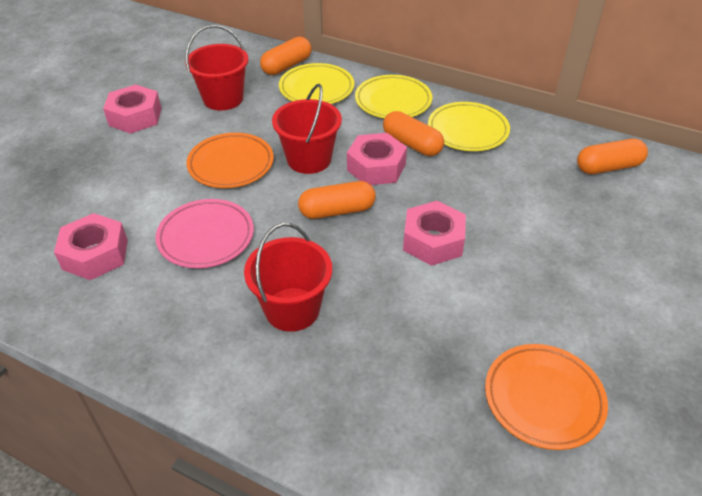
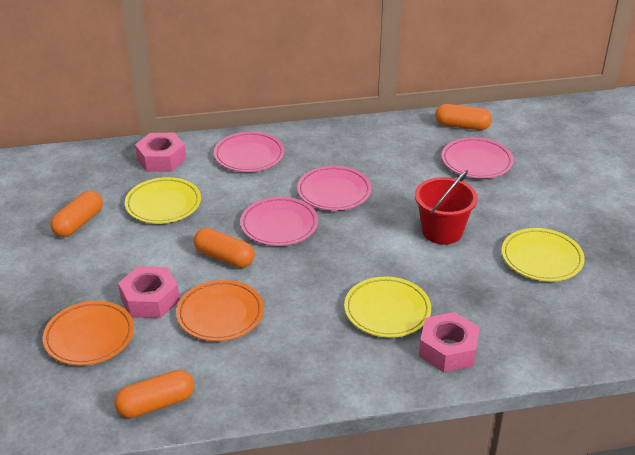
pink nut: [54,213,128,280] [103,84,162,134] [347,133,407,185] [403,201,466,266] = 4 -> [118,266,180,318] [135,133,186,172] [419,312,480,372] = 3
pink plate: [155,199,254,268] = 1 -> [214,132,285,172] [240,197,318,246] [297,166,372,211] [442,137,514,179] = 4
red bucket: [185,25,248,110] [244,223,332,332] [272,84,342,174] = 3 -> [415,170,478,245] = 1

